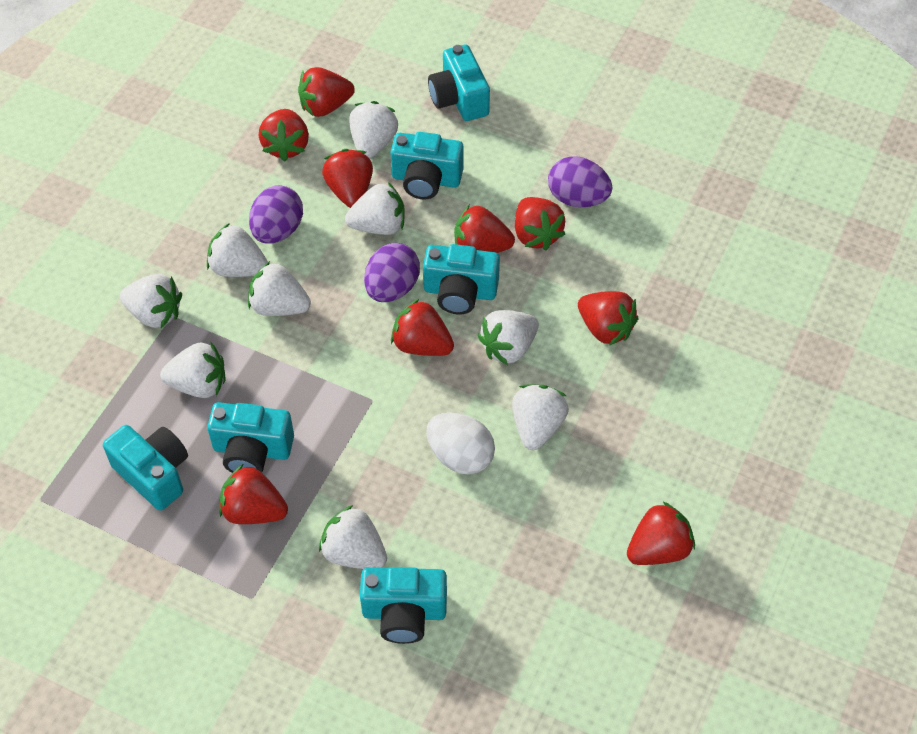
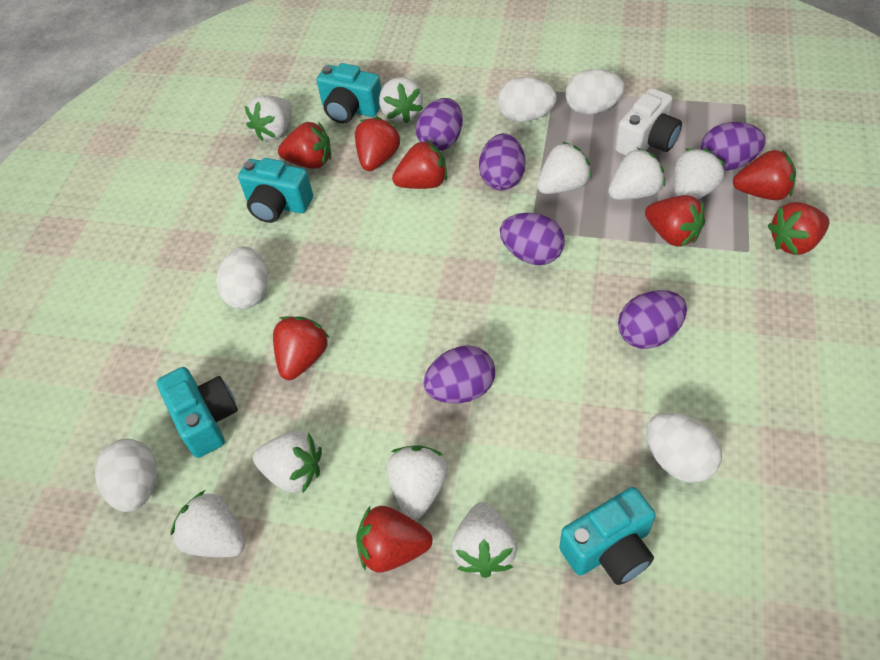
purple egg: [249,185,303,244] [364,243,420,302] [548,156,612,207] = 3 -> [416,98,463,151] [423,345,495,403] [479,133,525,191] [500,213,565,265] [618,290,687,349] [700,122,766,170] = 6
red strawberry: [219,464,288,524] [259,109,309,162] [298,67,355,117] [322,149,373,208] [391,299,454,356] [454,204,515,253] [515,197,565,250] [578,291,638,346] [627,501,695,565] = 9 -> [273,316,329,380] [278,122,331,169] [355,116,401,171] [356,506,433,573] [392,140,447,189] [645,195,705,247] [733,150,796,200] [768,202,830,255] = 8
turquoise camera: [103,425,188,511] [207,402,294,473] [360,567,447,644] [390,132,464,199] [423,244,500,315] [428,45,490,121] = 6 -> [156,367,238,458] [238,158,313,223] [317,63,381,124] [559,487,656,585] = 4
white camera: none = 0 -> [615,88,682,156] = 1
white egg: [426,412,495,474] = 1 -> [95,439,157,512] [216,246,268,309] [498,77,557,122] [566,69,625,115] [646,412,722,483] = 5

